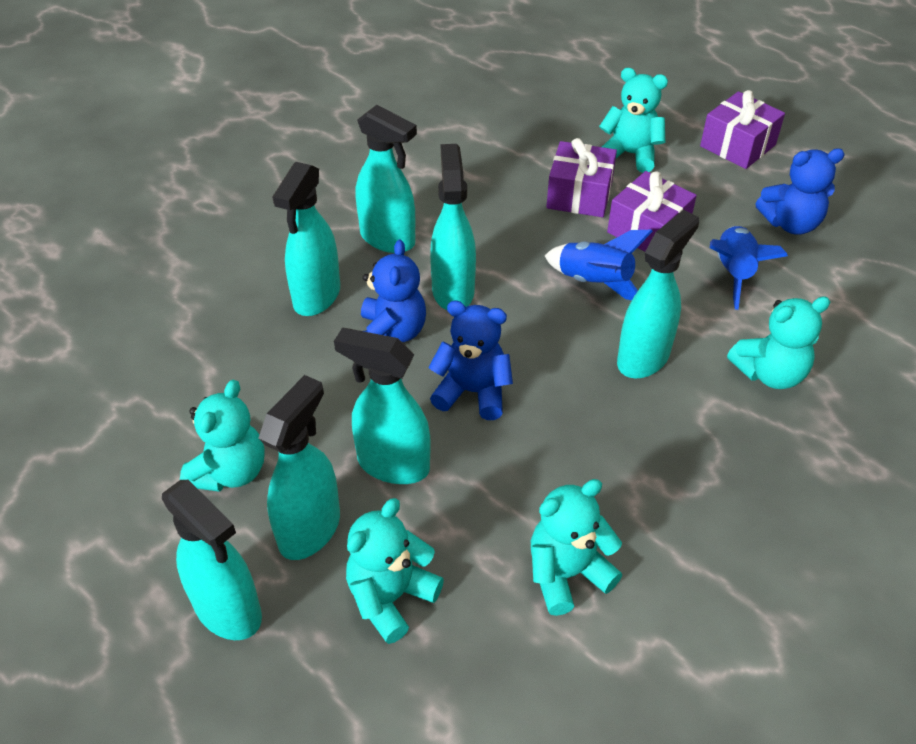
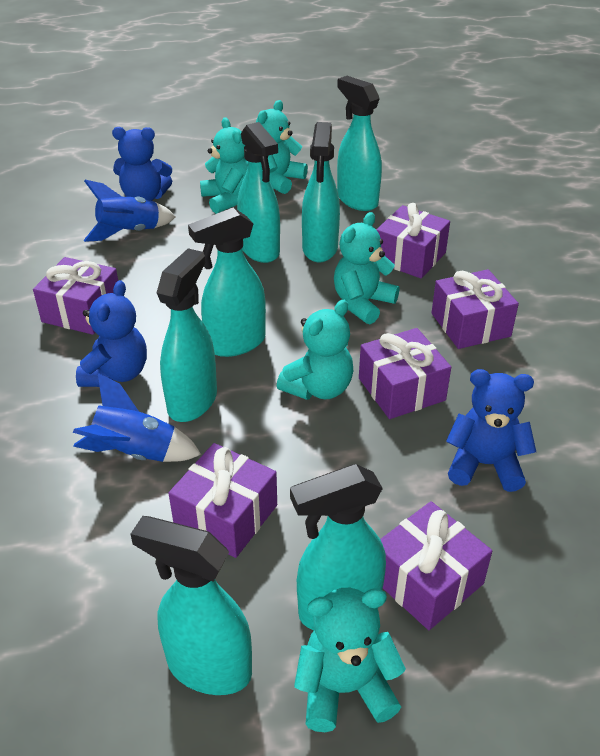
purple gift: [546,138,617,217] [607,171,697,252] [700,90,785,169] = 3 -> [33,257,118,335] [169,443,277,558] [359,328,451,419] [376,203,450,279] [381,501,492,630] [431,269,519,349] = 6

